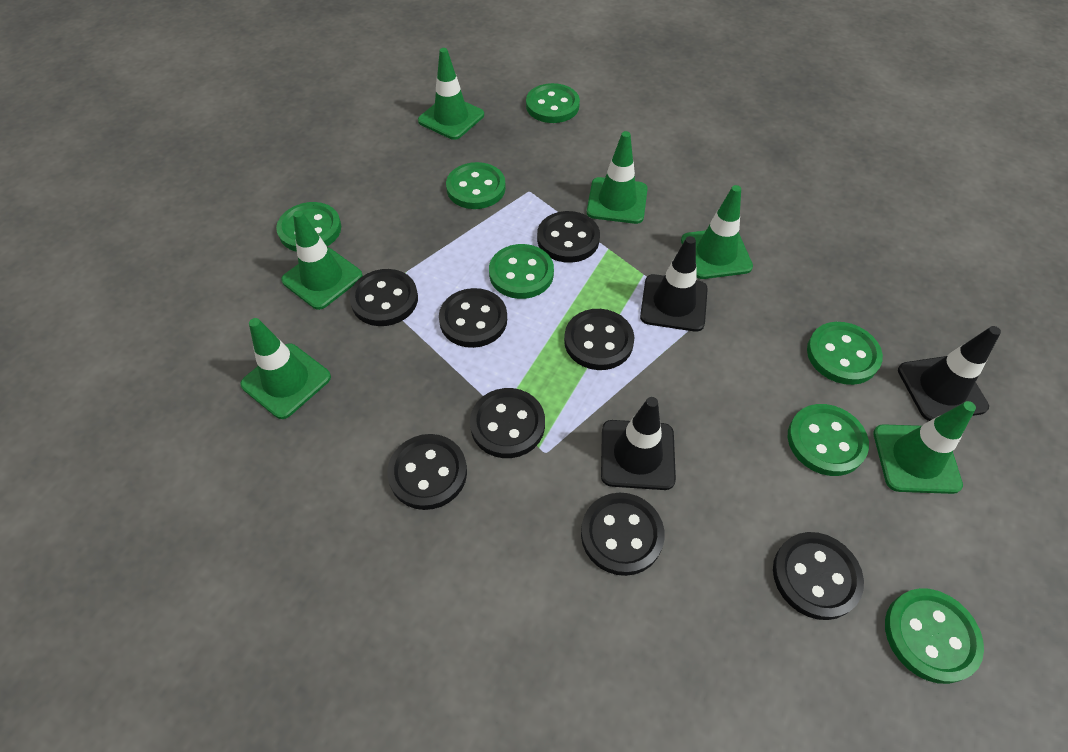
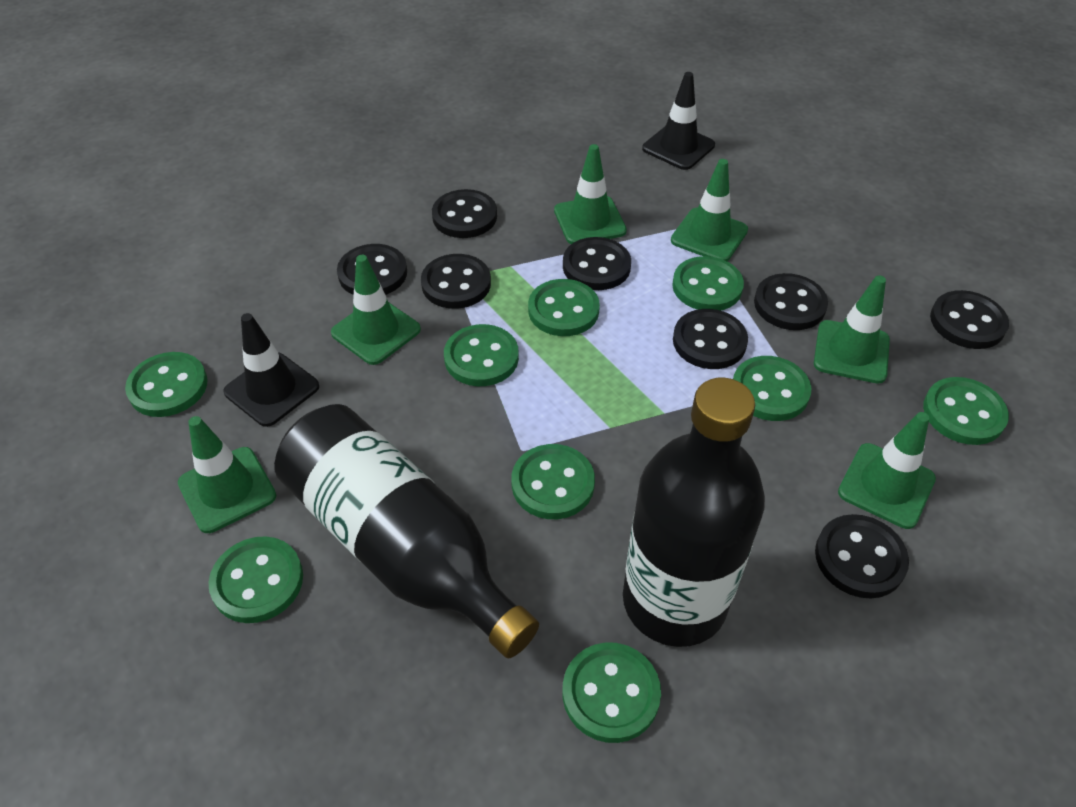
black bottle: none = 0 -> [274,404,539,658] [623,378,765,647] = 2
black traffic cone: [601,397,676,490] [640,236,708,332] [898,326,1001,421] = 3 -> [223,313,319,427] [642,72,715,170] = 2
green button: [276,202,341,252] [446,162,506,209] [489,244,554,299] [526,83,580,123] [788,404,869,476] [807,322,883,385] [885,588,984,684] = 7 -> [125,352,208,417] [208,536,303,623] [444,324,519,386] [511,444,595,519] [528,279,600,336] [563,642,661,743] [672,256,744,311] [733,356,811,421] [923,377,1009,445] = 9

